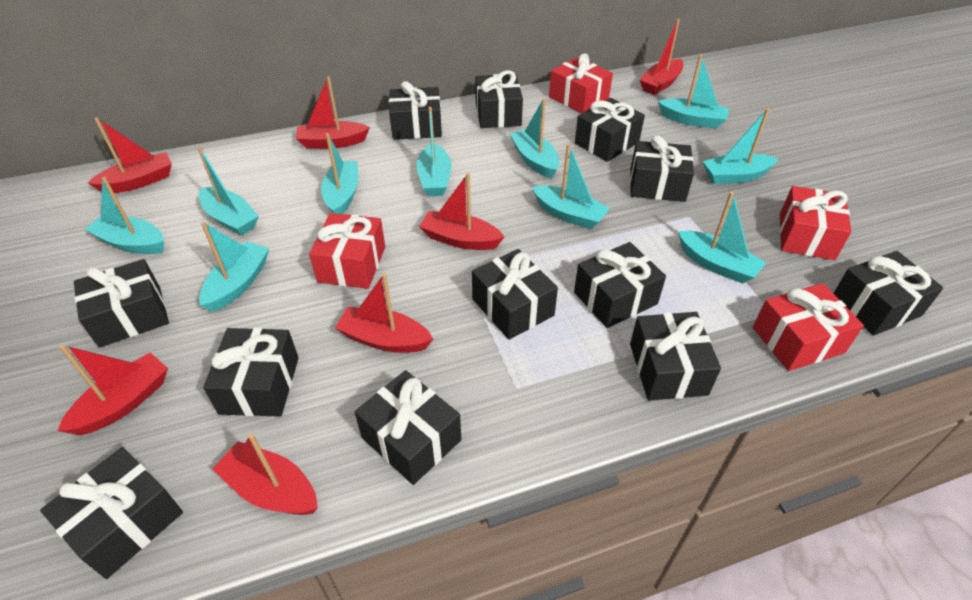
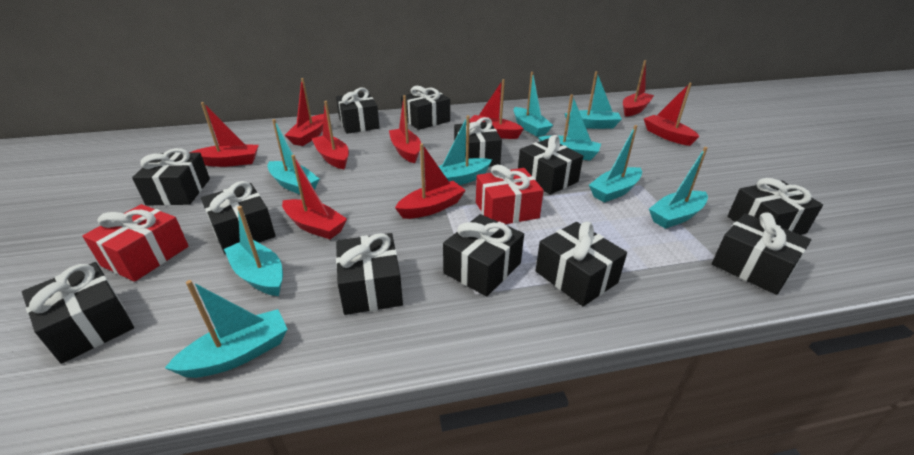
red boat: [58,344,168,435] [88,117,172,193] [212,434,318,515] [296,76,370,149] [335,273,433,353] [419,173,504,250] [639,19,684,95] = 7 -> [190,102,259,167] [282,155,347,239] [284,78,324,146] [312,101,349,169] [389,95,421,163] [395,143,466,219] [469,79,524,139] [623,60,654,117] [644,83,699,146] = 9
red gift: [309,213,385,289] [549,53,613,114] [753,283,864,371] [780,186,851,260] = 4 -> [82,204,189,282] [476,164,544,224] = 2
turquoise boat: [85,177,164,254] [198,147,259,236] [199,222,269,312] [321,133,358,214] [417,107,452,196] [510,98,559,179] [532,143,610,229] [658,54,729,128] [678,191,766,284] [703,108,779,184] = 10 -> [165,280,288,378] [224,206,283,296] [267,119,319,194] [438,115,492,185] [513,72,553,137] [538,94,601,161] [565,71,622,129] [589,125,642,203] [649,147,708,229] = 9

